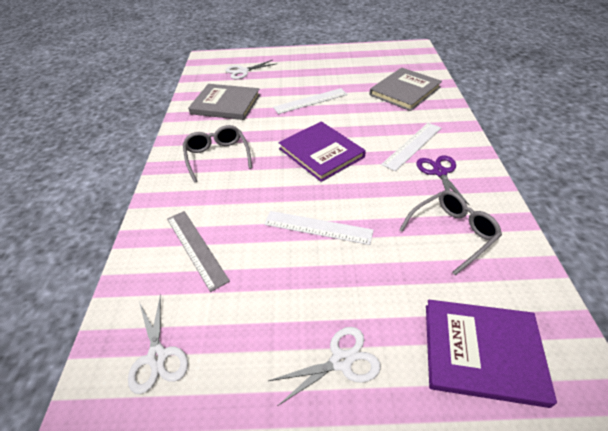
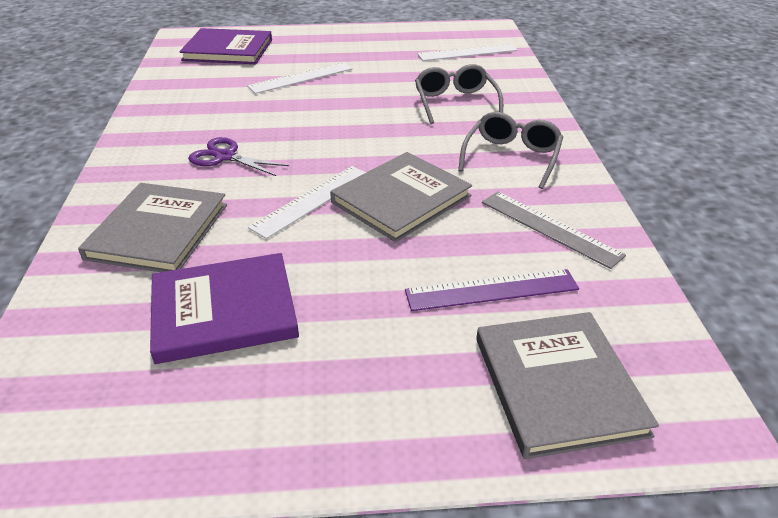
grey book: [188,84,260,120] [370,68,442,111] = 2 -> [78,183,227,272] [330,152,472,242] [476,312,659,459] = 3
purple ruler: none = 0 -> [405,269,579,311] = 1
white scissors: [128,294,188,394] [225,60,275,79] [268,327,381,406] = 3 -> none = 0

